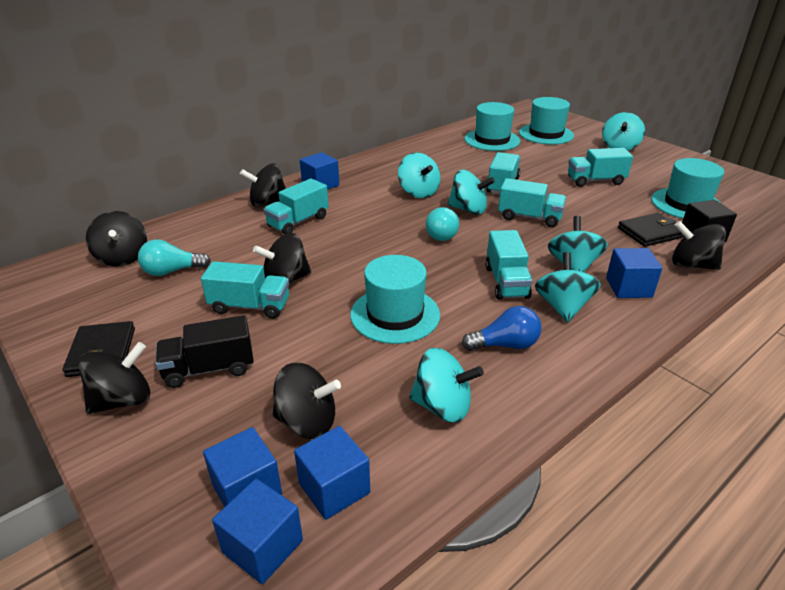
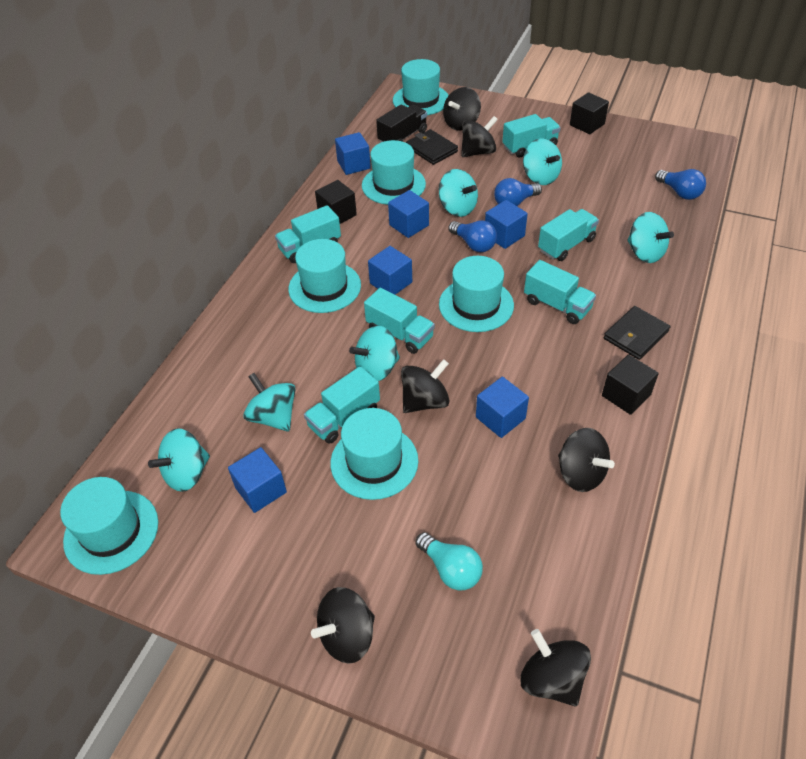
black cube: [682,200,737,242] = 1 -> [315,180,357,224] [570,92,609,134] [602,354,659,415] = 3
blue cube: [203,427,282,507] [212,478,303,584] [294,426,370,520] [300,152,339,190] [606,248,662,298] = 5 -> [228,447,287,513] [335,132,371,175] [368,246,412,295] [388,190,429,238] [476,377,529,438] [485,200,528,249] = 6
blue light bulb: [462,306,541,351] = 1 -> [448,220,497,252] [494,178,542,206] [655,169,706,200] = 3
turquoise hat: [350,255,440,344] [465,102,520,151] [519,97,574,145] [651,158,724,219] = 4 -> [60,477,158,575] [288,239,361,313] [330,408,418,500] [362,140,426,205] [393,59,449,115] [439,256,514,332] = 6
turquoise light bulb: [138,239,211,276] [426,207,459,241] = 2 -> [416,532,483,591] = 1

